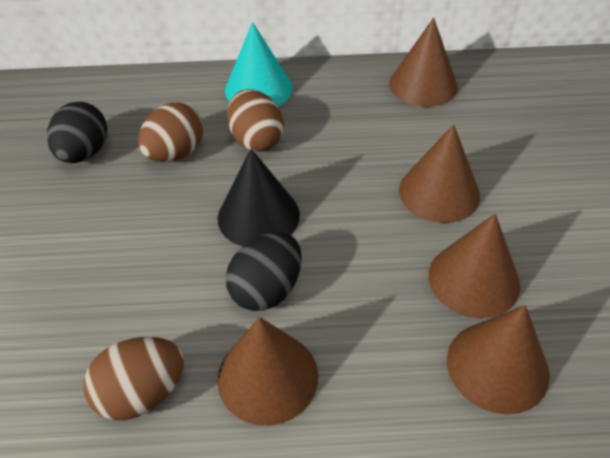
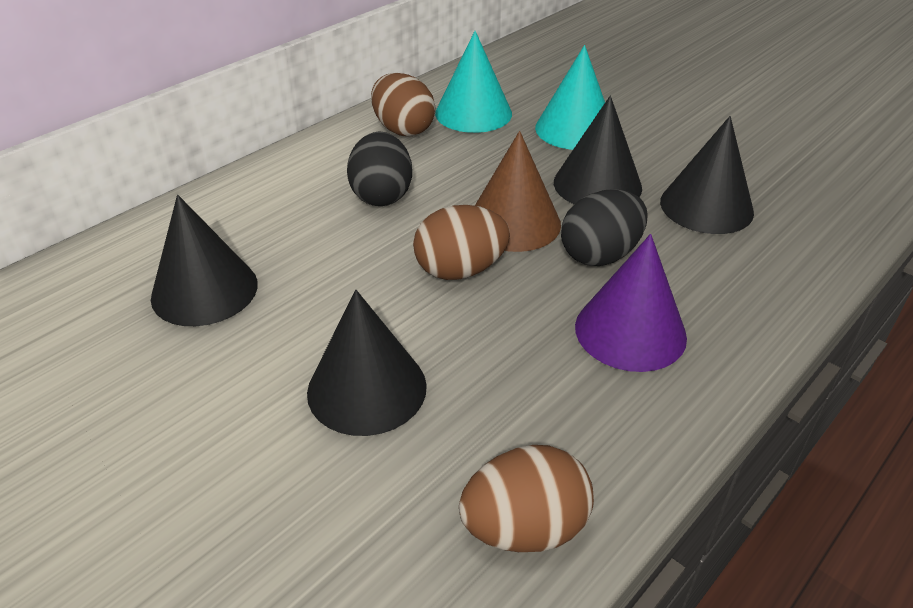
black cone: [218,149,300,246] = 1 -> [151,195,258,326] [307,290,427,436] [554,96,642,204] [660,116,754,234] = 4
brown cone: [217,317,318,426] [389,18,458,107] [399,124,480,223] [428,214,520,318] [447,305,550,414] = 5 -> [475,131,561,252] = 1
purple cone: none = 0 -> [575,234,687,372] = 1
turquoise cone: [225,22,293,106] = 1 -> [435,31,512,133] [535,45,605,150] = 2

